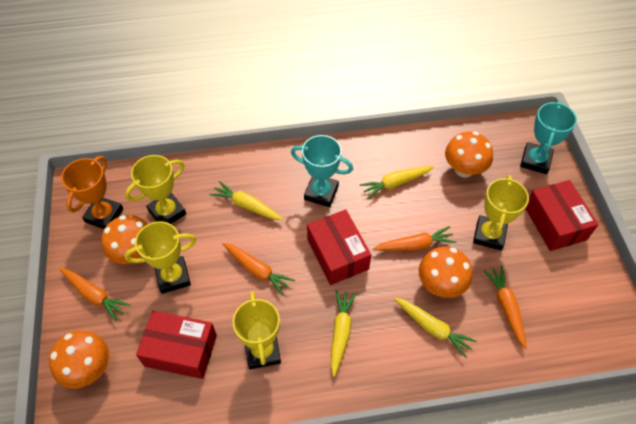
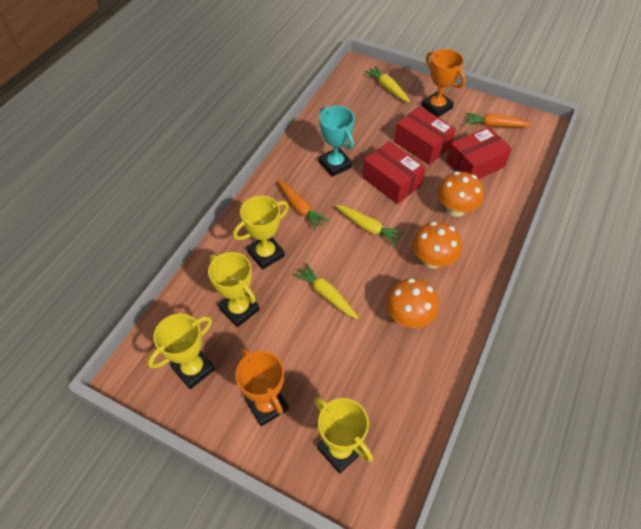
orange carrot: [60,268,130,321] [223,243,295,296] [373,226,456,251] [483,266,527,349] = 4 -> [277,180,329,230] [465,113,532,127] = 2
orange mushroom: [49,331,109,388] [101,215,148,264] [419,246,472,298] [445,131,493,178] = 4 -> [386,278,439,328] [412,222,462,268] [437,171,484,217] = 3
orange trophy: [61,156,123,229] = 1 -> [236,348,289,426] [421,49,466,117] = 2
turquoise trophy: [291,135,353,207] [520,101,577,174] = 2 -> [319,106,355,177] = 1
yellow carrot: [210,181,283,220] [331,290,356,377] [360,166,434,199] [394,298,477,358] = 4 -> [293,263,359,319] [335,205,404,246] [364,66,410,103] = 3

